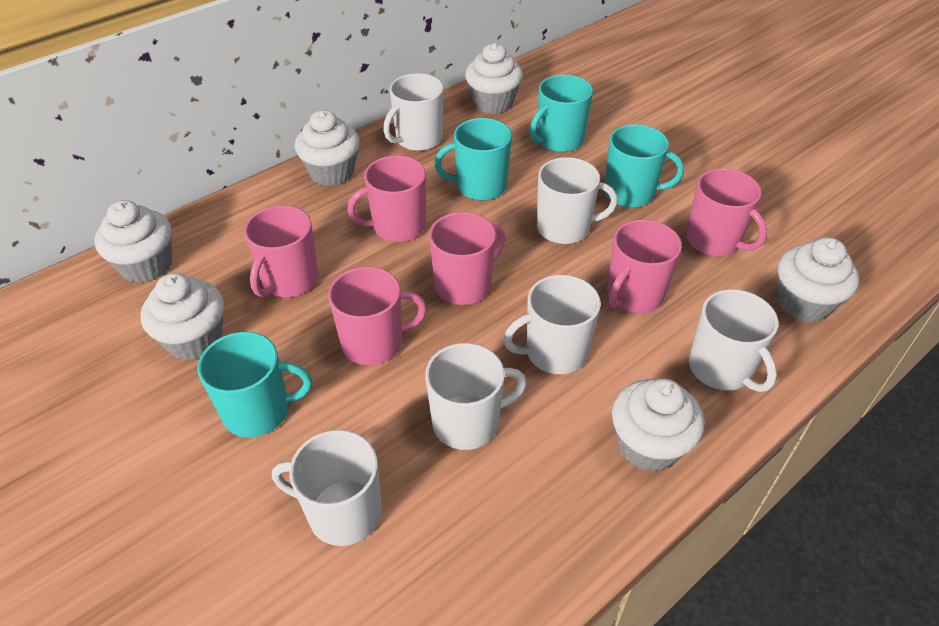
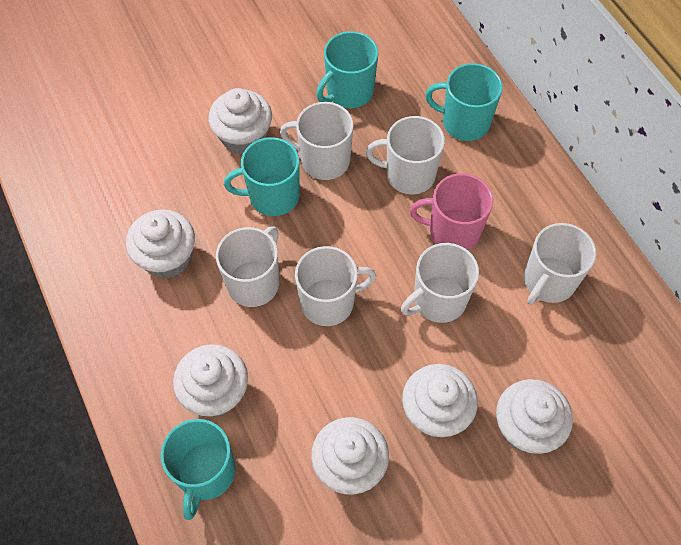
pink mug: [244,205,319,297] [328,266,427,365] [347,155,426,242] [429,212,506,305] [607,219,682,313] [686,168,767,256] = 6 -> [410,173,493,250] = 1

